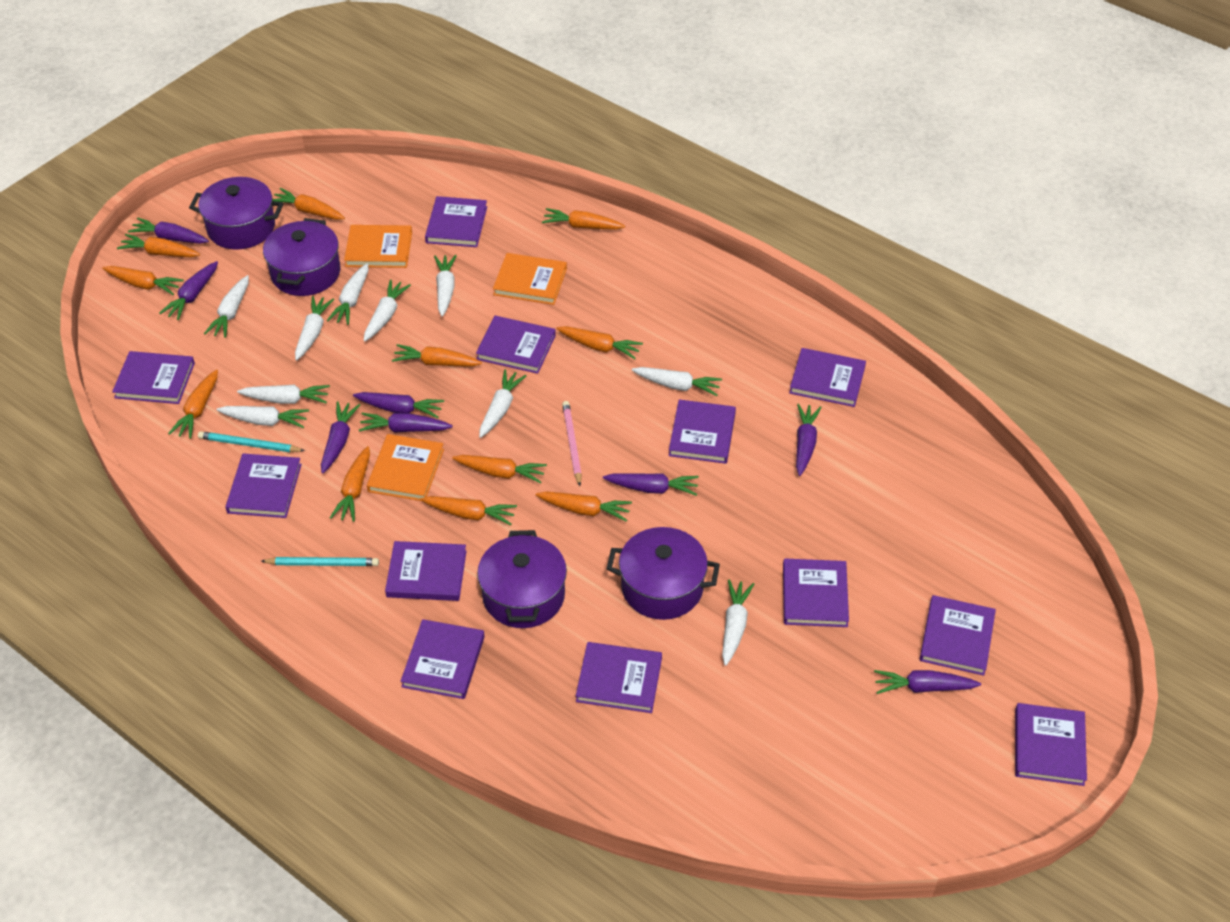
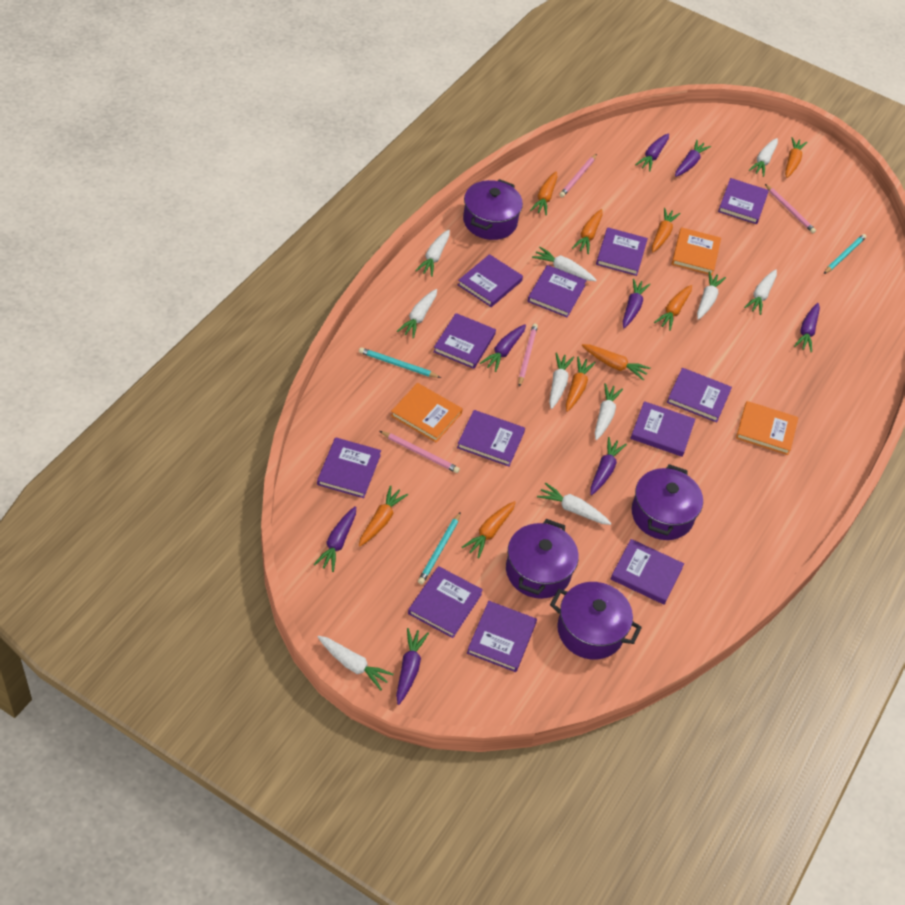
orange carrot: [102,266,184,295] [117,234,200,257] [168,369,218,439] [272,188,345,220] [330,446,370,522] [392,344,482,367] [420,496,517,525] [452,455,547,484] [536,491,632,522] [542,208,625,230] [556,326,643,359] = 11 -> [359,485,408,547] [462,501,516,558] [530,171,558,216] [566,356,596,412] [572,209,603,254] [582,344,651,381] [652,208,681,252] [654,285,692,331] [785,137,808,178] = 9
pink pencil: [562,401,582,486] = 1 -> [380,431,460,473] [518,324,538,387] [559,154,597,197] [765,184,816,233] = 4
turquoise pencil: [198,431,305,452] [261,557,379,566] = 2 -> [359,347,441,378] [418,512,461,584] [824,234,866,274] = 3

